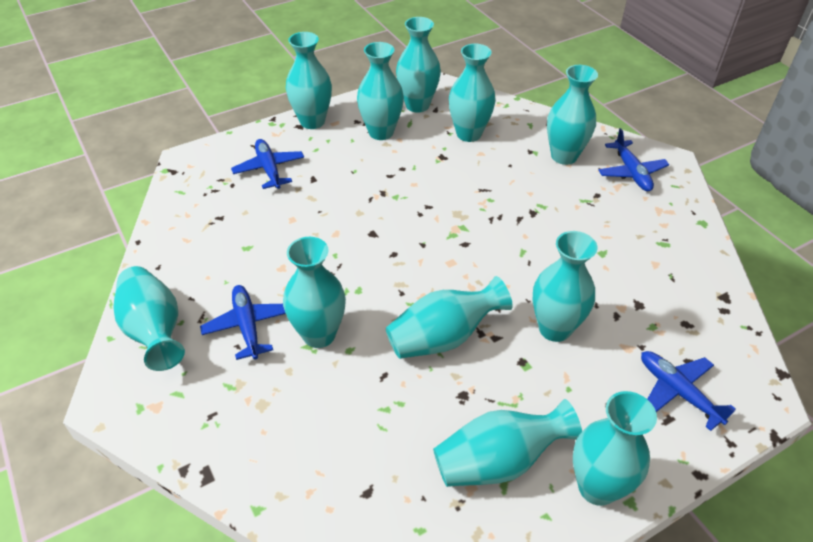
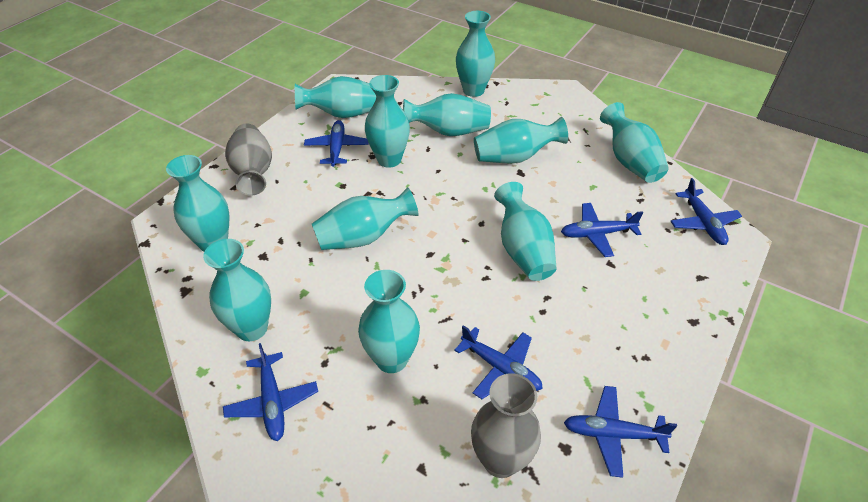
blue plane: [200,285,286,360] [231,139,304,189] [598,128,669,191] [641,351,736,431] = 4 -> [223,343,318,441] [304,120,369,167] [454,325,543,399] [561,203,643,257] [564,386,677,478] [671,178,742,245] = 6
grey vase: none = 0 -> [225,123,272,196] [471,373,541,478] = 2

